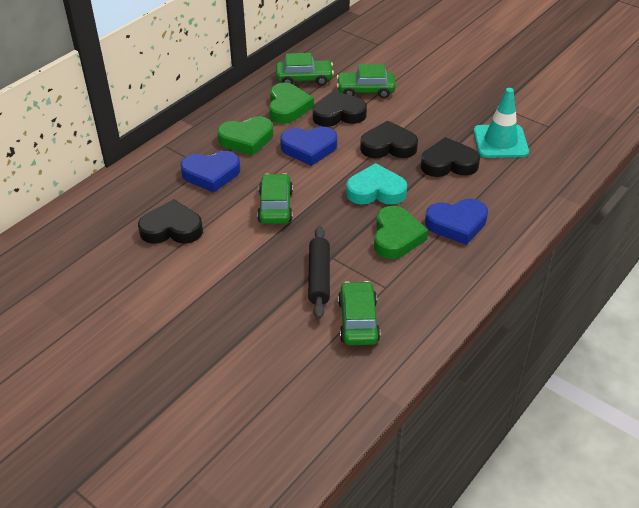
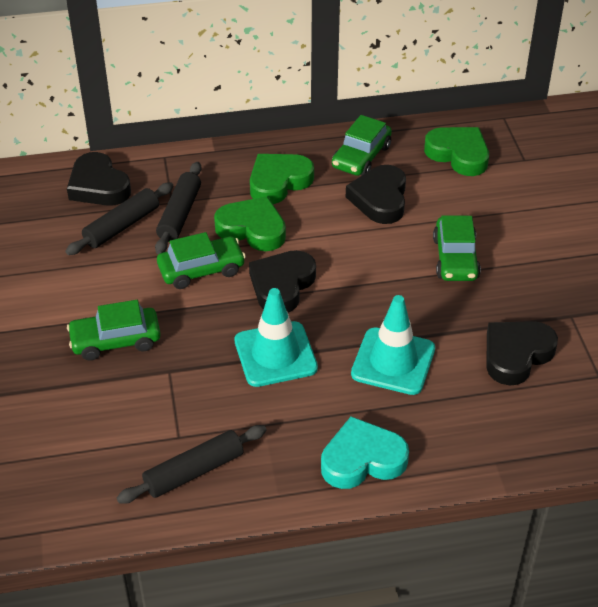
black rolling pin: [308,226,330,319] = 1 -> [65,182,174,255] [117,425,267,504] [155,162,202,254] = 3
blue heart: [180,151,240,193] [280,127,337,166] [425,199,488,245] = 3 -> none = 0
turquoise traffic cone: [473,88,529,158] = 1 -> [235,288,318,387] [351,295,435,395] = 2

